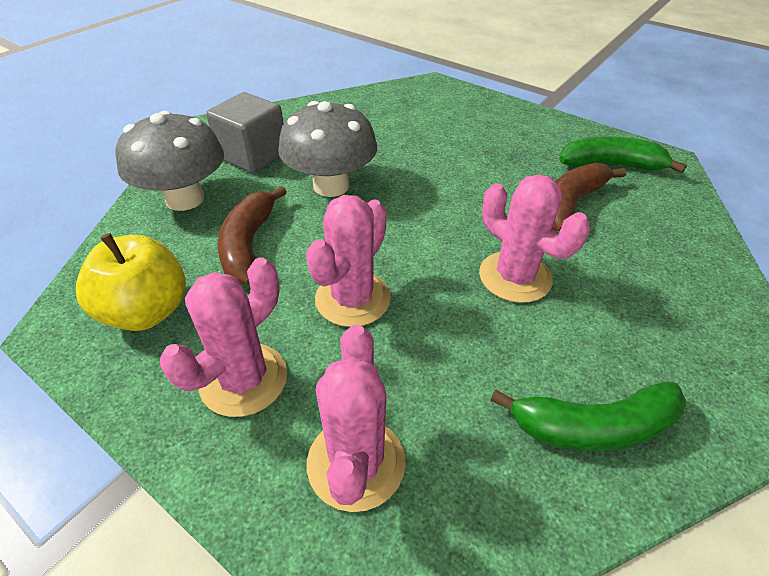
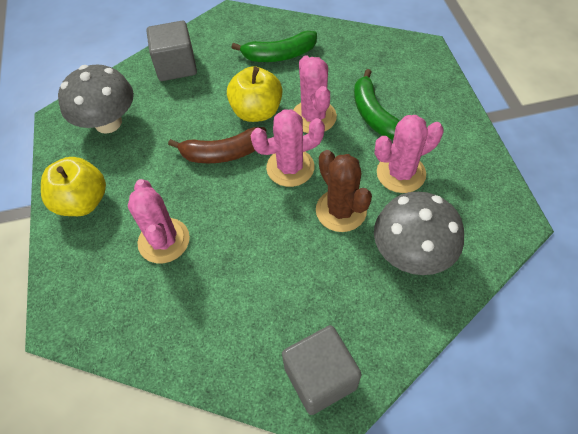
brown banana: [218,186,287,284] [552,163,626,232] = 2 -> [168,127,266,163] = 1
brown cactus: none = 0 -> [316,150,372,232] = 1
grey cube: [206,92,284,173] = 1 -> [146,21,197,81] [282,325,362,415] = 2
yellow apple: [76,233,186,331] = 1 -> [41,157,106,216] [227,66,282,122] = 2

